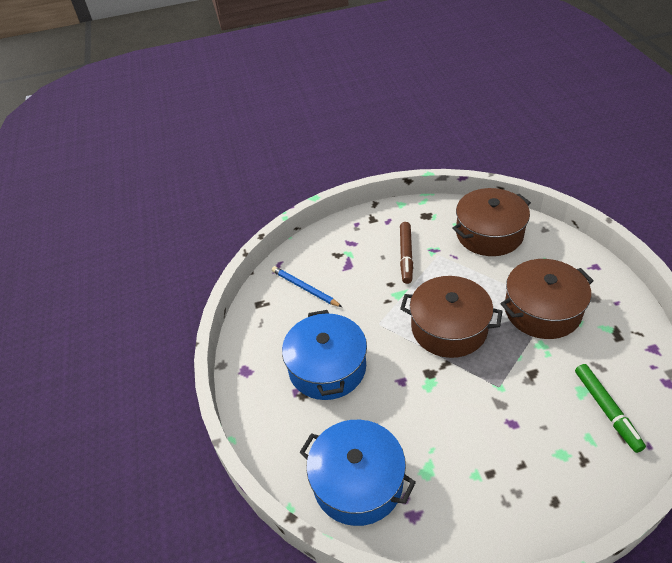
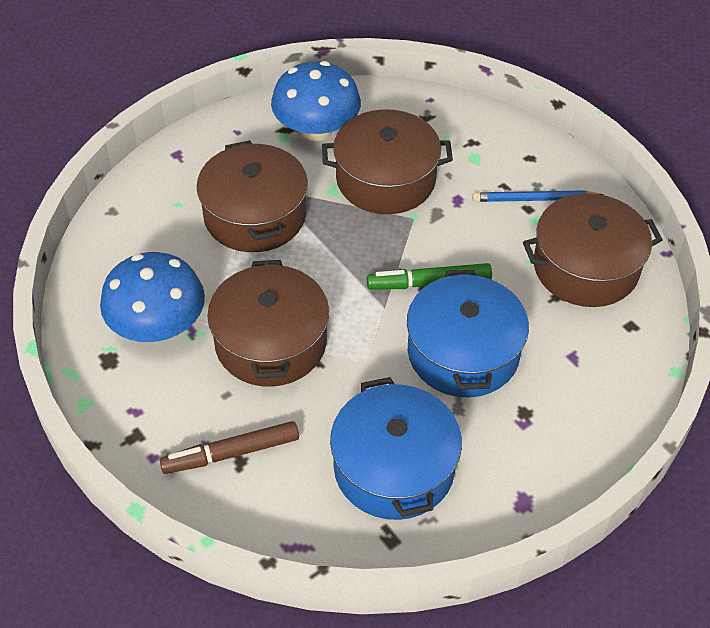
blue mushroom: none = 0 -> [100,252,205,342] [271,61,361,141] = 2
brown pot: [400,276,503,358] [452,188,531,256] [500,259,594,339] = 3 -> [196,141,308,252] [207,260,329,387] [322,109,453,214] [523,193,662,307] = 4

